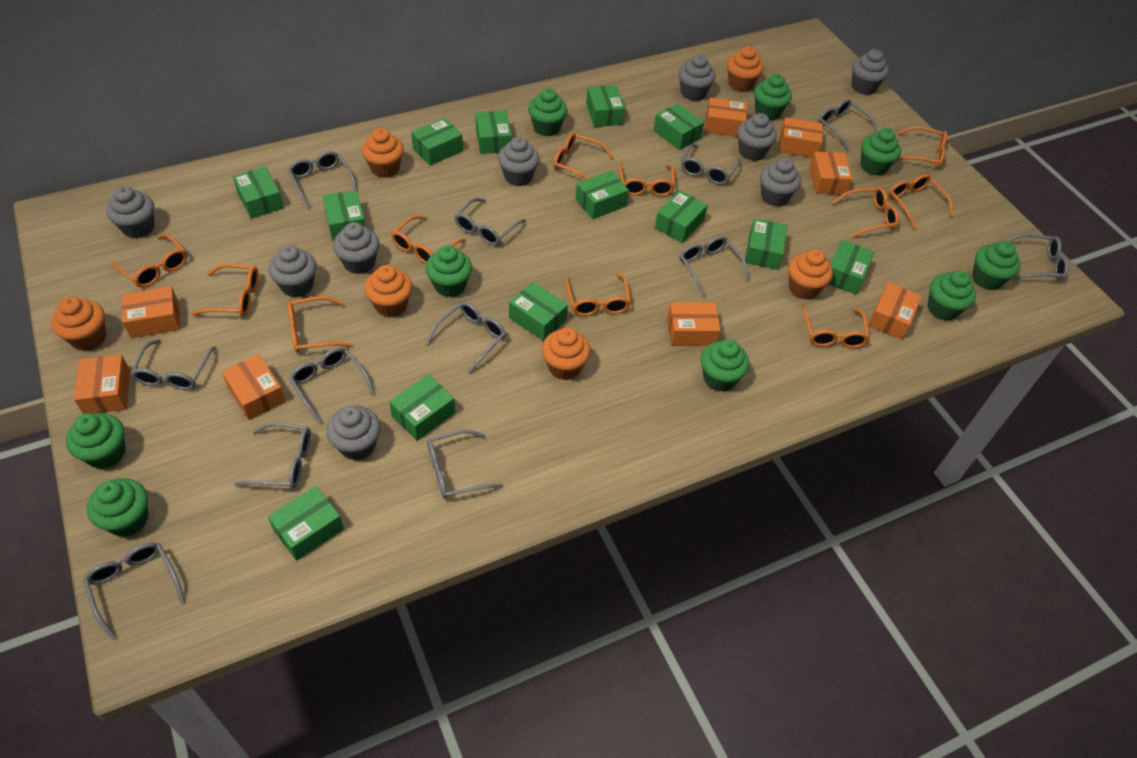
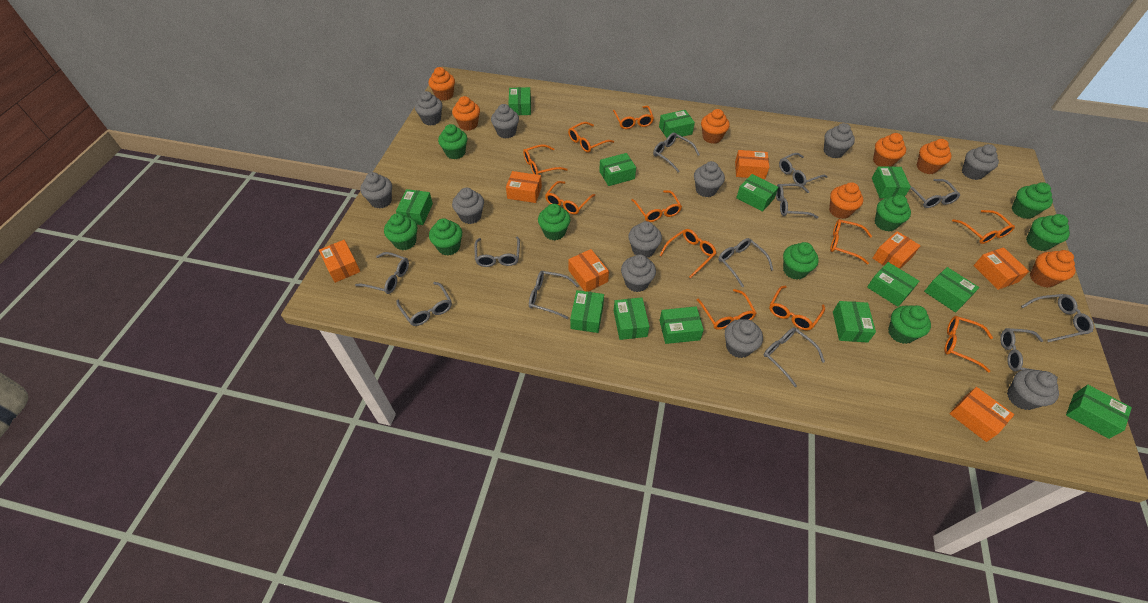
grey cupcake: [106,186,154,238] [268,245,316,298] [326,406,381,460] [333,222,380,274] [498,137,540,186] [678,55,715,101] [737,113,777,161] [760,158,801,207] [852,49,889,95] = 9 -> [360,172,392,208] [415,91,442,125] [452,188,484,224] [491,104,519,138] [621,254,656,292] [628,221,662,257] [694,161,725,197] [725,319,763,358] [824,123,855,158] [962,144,999,180] [1007,369,1059,410] = 11
orange box: [74,354,130,414] [122,286,180,338] [222,354,286,420] [667,302,721,346] [705,97,747,137] [779,117,823,158] [809,152,853,195] [868,282,922,340] = 8 -> [319,240,360,283] [506,171,542,203] [568,249,609,292] [735,150,769,179] [873,231,921,269] [949,387,1014,442] [973,247,1029,290] = 7
orange cupcake: [51,296,106,351] [362,128,404,178] [364,265,412,317] [542,327,591,380] [727,46,764,92] [788,249,833,300] = 6 -> [428,67,455,101] [452,96,480,131] [701,109,730,144] [829,182,863,219] [873,133,906,167] [916,139,952,174] [1030,250,1076,288] = 7

